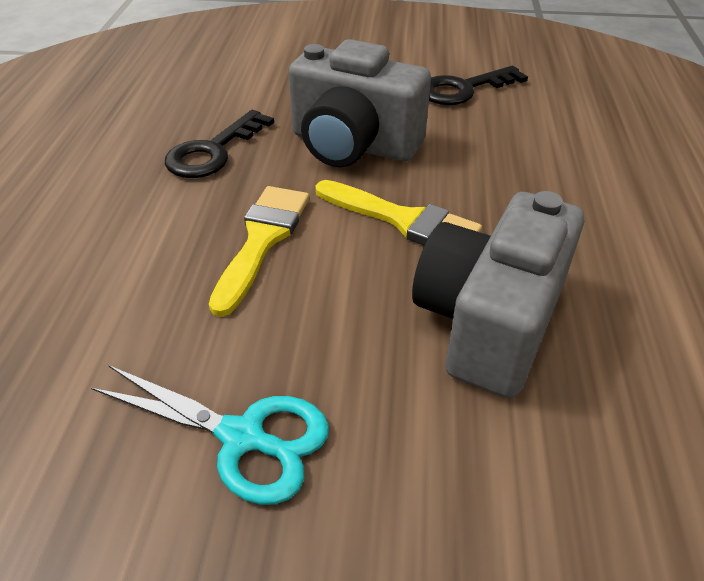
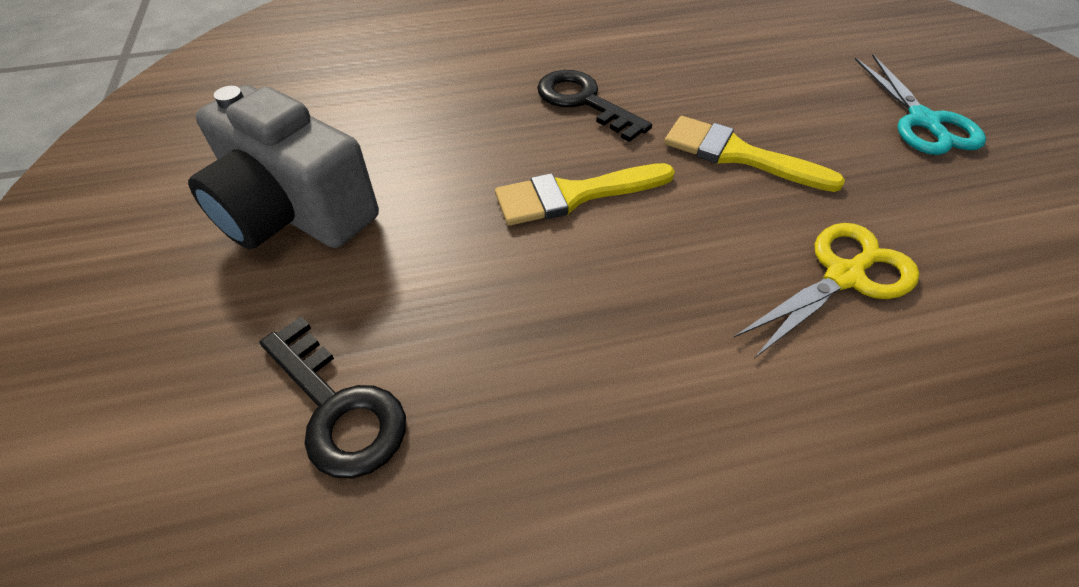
grey camera: [289,39,431,167] [412,191,584,398] = 2 -> [188,85,379,249] = 1
yellow scissors: none = 0 -> [733,223,920,358] = 1

